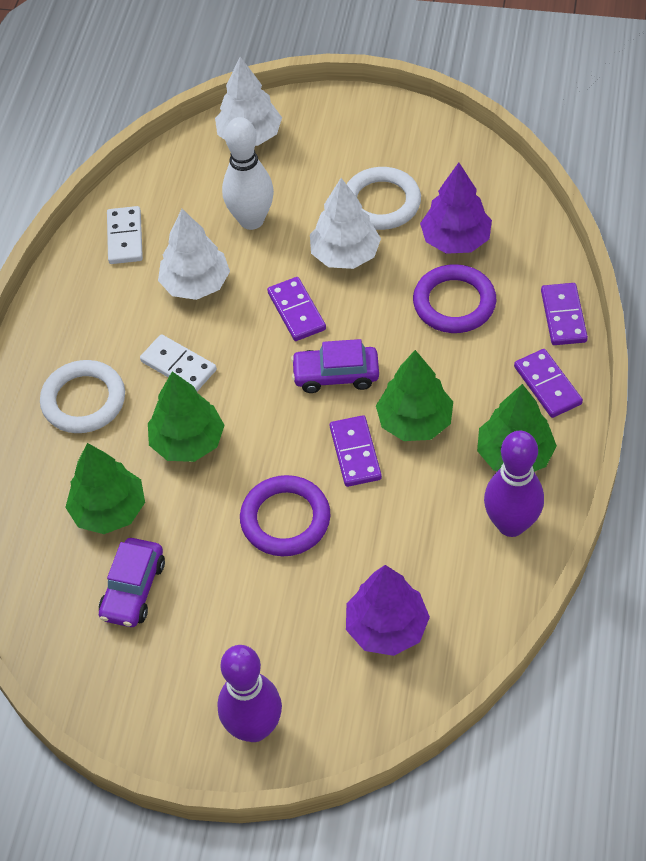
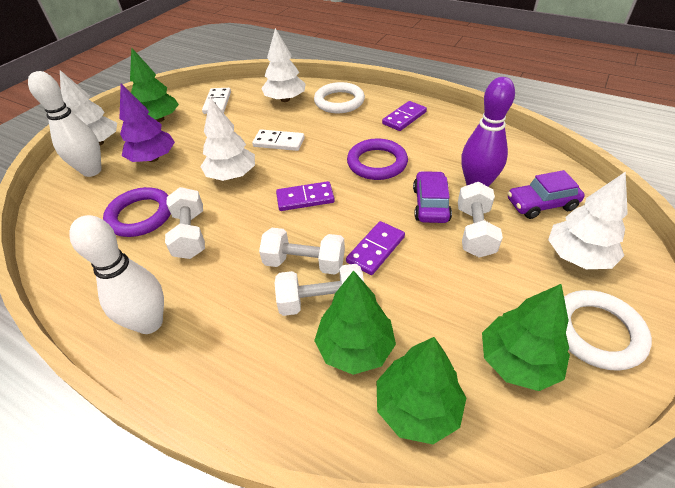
purple bowling pin: [217,645,282,742] [484,430,544,537] = 2 -> [461,77,515,187] = 1
purple domino: [267,277,326,341] [330,415,382,487] [514,349,583,418] [541,283,588,345] = 4 -> [276,181,335,211] [346,221,405,275] [382,101,427,131] = 3
purple tree: [346,565,430,656] [420,163,492,254] = 2 -> [119,84,175,162] = 1
white bowling pin: [222,117,274,230] = 1 -> [28,71,102,177] [69,215,164,334] = 2
white dumbbell: none = 0 -> [165,187,205,259] [259,228,345,275] [275,264,364,316] [458,182,503,258] = 4
white tree: [158,209,230,300] [215,57,282,146] [310,178,381,269] = 3 -> [60,70,117,146] [200,98,255,181] [261,28,306,102] [548,172,628,269] = 4

